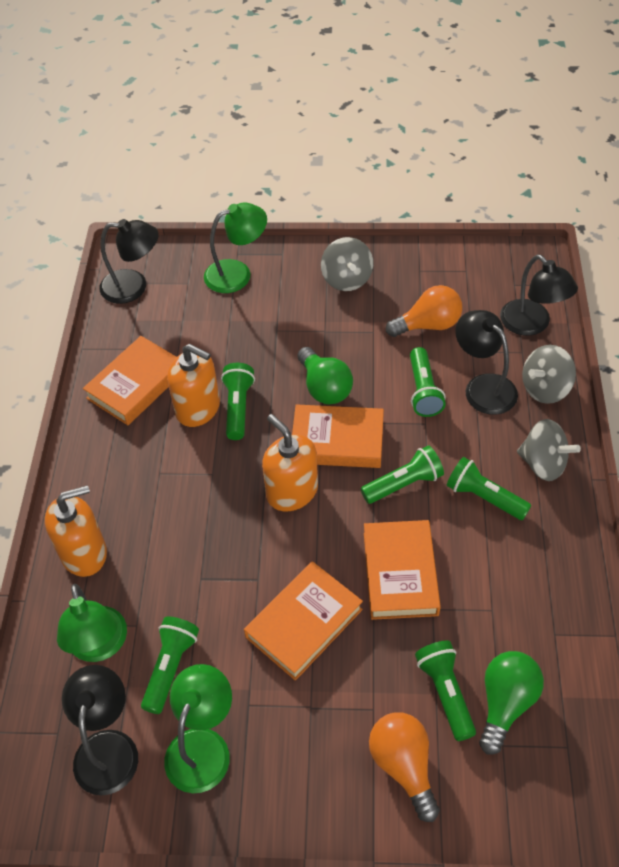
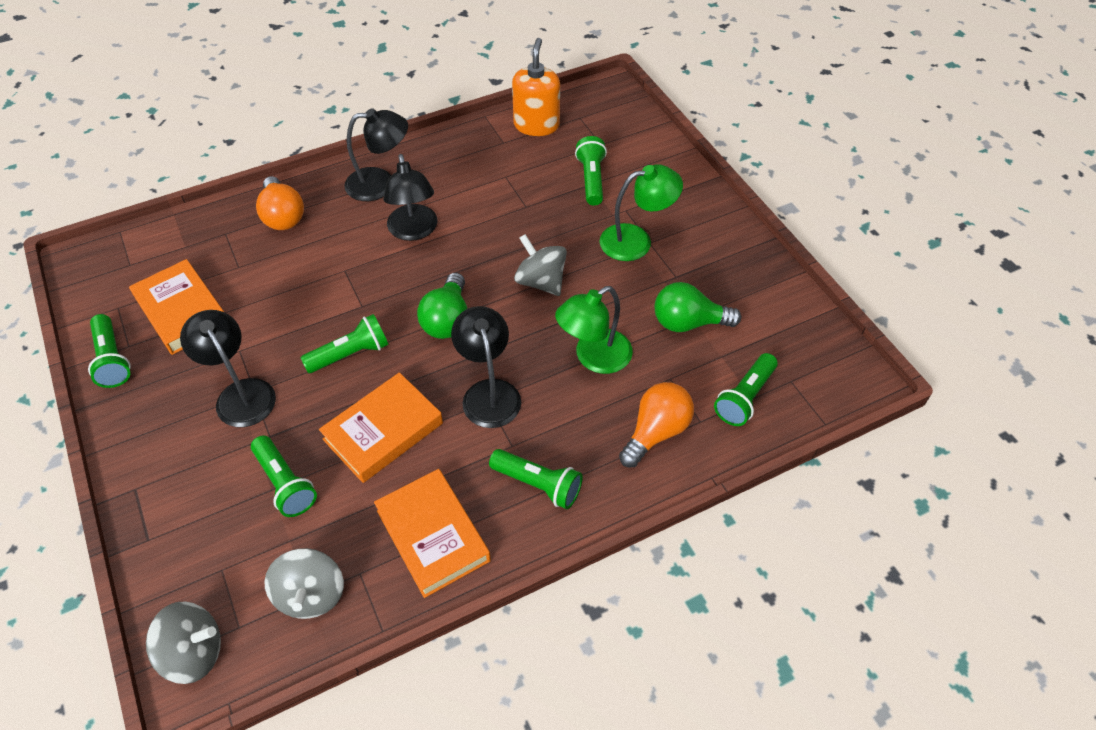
green lamp: [57,584,127,662] [164,664,232,793] [204,202,267,293] = 3 -> [555,286,633,374] [600,164,683,261] = 2
orange book: [83,336,176,425] [244,561,363,681] [292,404,384,468] [364,520,441,620] = 4 -> [129,259,224,355] [319,372,443,483] [374,469,491,598] = 3
orange soap dispenser: [45,485,107,577] [167,344,220,427] [262,414,318,511] = 3 -> [512,38,560,136] = 1

